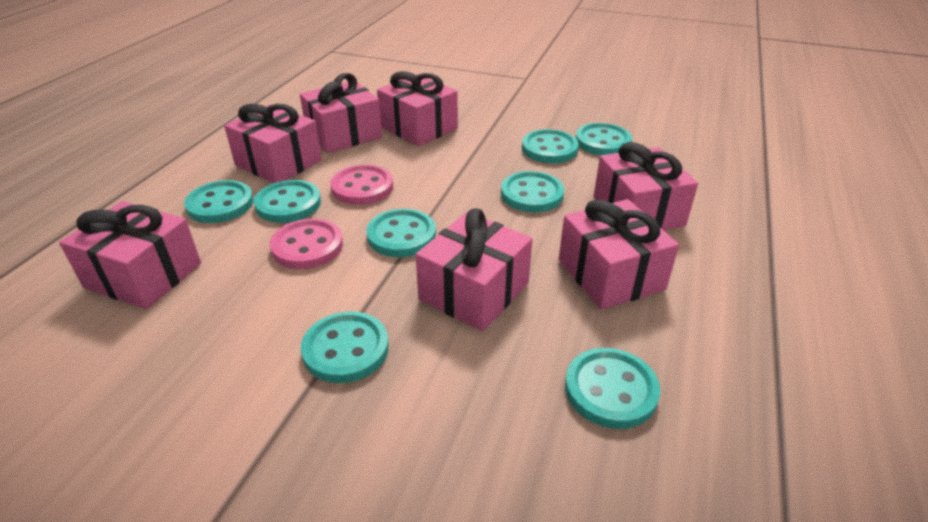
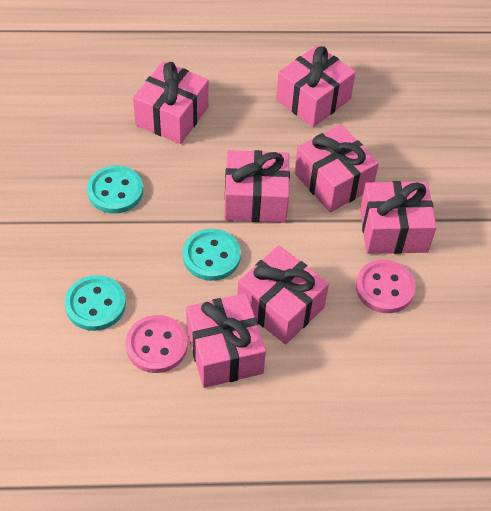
turquoise button: [184,180,254,223] [254,180,321,223] [301,312,389,383] [366,209,436,257] [501,171,564,212] [522,129,579,163] [565,348,660,429] [576,123,632,155] = 8 -> [65,275,126,331] [87,165,143,214] [183,229,241,281] = 3

